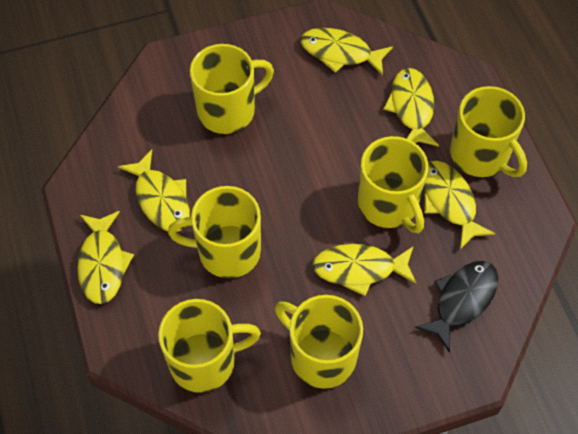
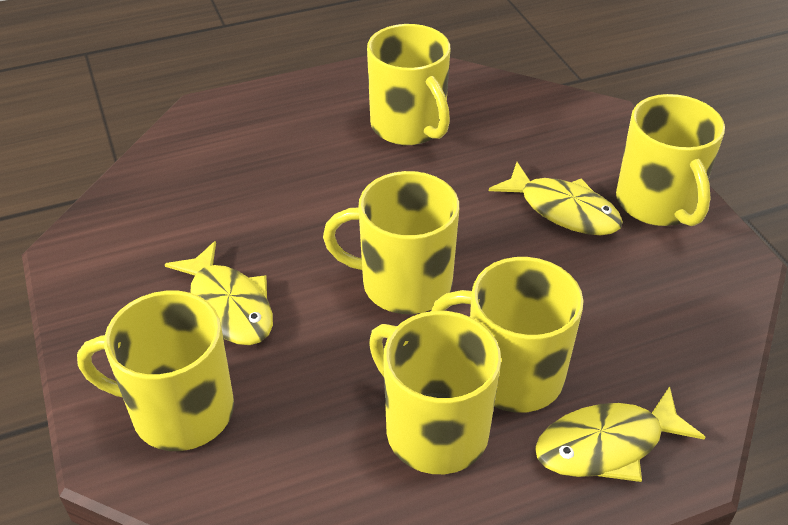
black fish: [415,261,498,353] = 1 -> none = 0
yellow fish: [77,211,134,304] [118,149,190,232] [301,28,393,76] [312,244,416,296] [383,68,439,146] [424,161,496,249] = 6 -> [165,241,273,345] [489,162,623,235] [535,386,705,482] = 3

